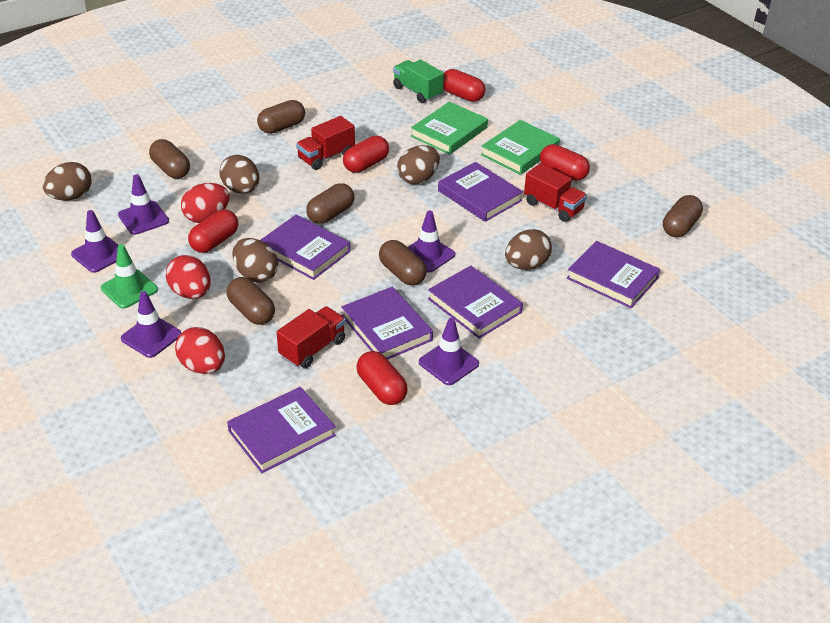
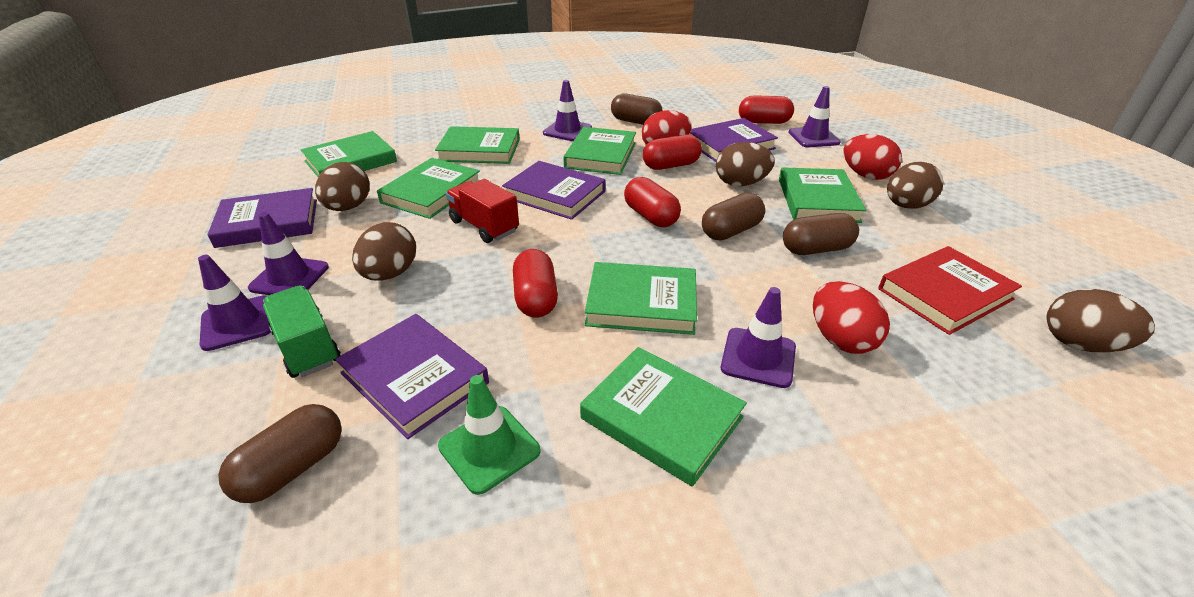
brown capsule: [149,139,190,179] [227,277,275,325] [257,100,305,134] [306,183,354,224] [379,240,427,285] [663,195,703,237] = 6 -> [218,404,342,503] [611,93,663,125] [702,193,765,240] [783,213,859,255] = 4
green book: [411,102,488,155] [481,120,560,175] = 2 -> [301,131,397,177] [377,158,480,219] [435,126,520,164] [563,127,636,175] [580,347,747,487] [585,262,697,335] [779,167,866,223] = 7
purple book: [227,387,336,473] [261,215,350,280] [341,287,433,360] [428,265,523,339] [438,162,523,222] [567,241,660,308] = 6 -> [207,188,317,248] [335,314,489,439] [502,161,605,220] [689,118,778,162] = 4
red book: none = 0 -> [878,246,1022,335] = 1
red capsule: [188,209,238,253] [343,136,389,173] [357,351,408,405] [443,69,486,102] [540,144,590,181] = 5 -> [513,249,558,317] [624,177,681,227] [643,134,702,170] [739,95,794,124] = 4
red truck: [277,306,346,369] [296,116,355,170] [524,163,587,222] = 3 -> [446,179,519,243] = 1

